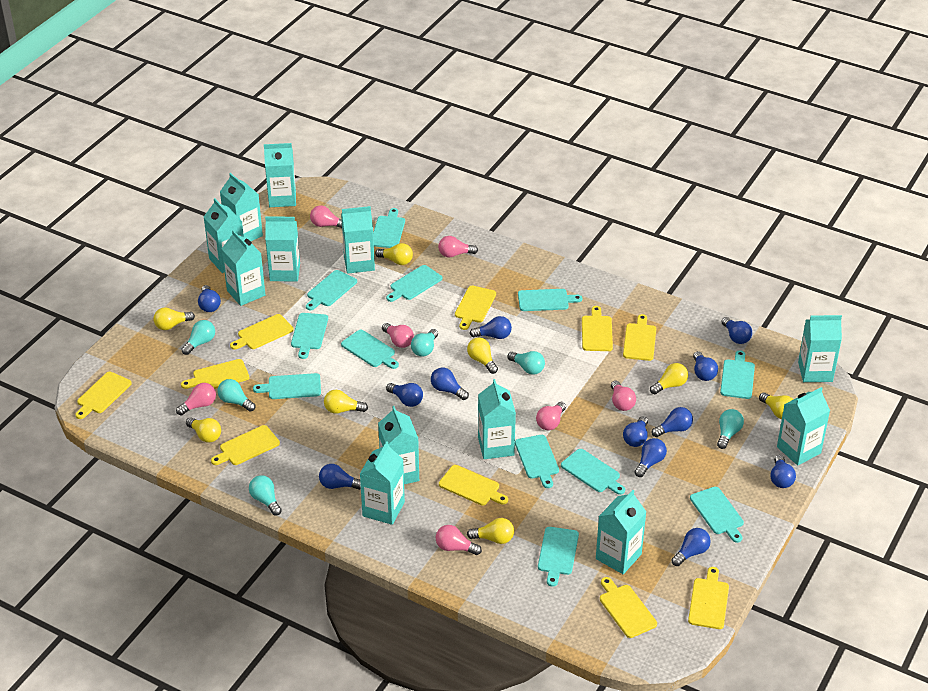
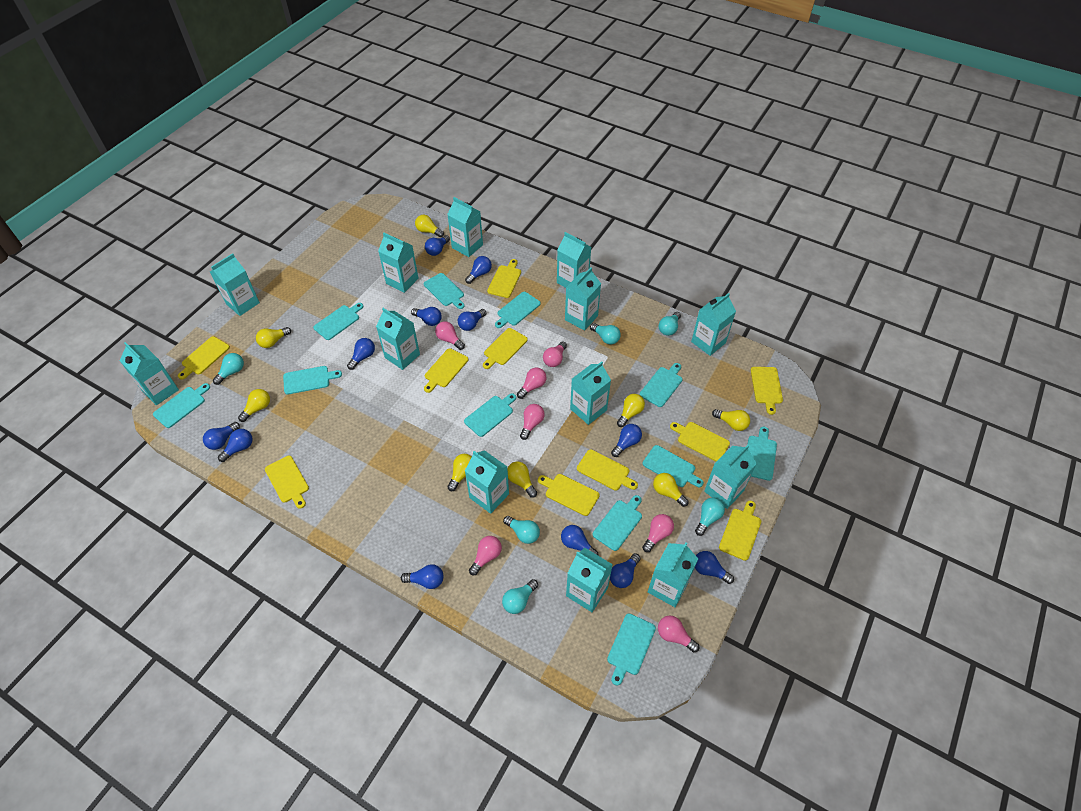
turquoise carton: [204,198,244,273] [220,173,263,241] [222,230,265,306] [264,143,296,207] [265,217,300,281] [341,206,375,274] [360,441,405,525] [378,406,419,484] [478,379,516,459] [596,490,646,574] [777,387,830,466] [798,315,842,382] = 12 -> [120,342,179,405] [210,253,260,316] [376,308,420,370] [378,233,419,293] [447,197,483,257] [465,450,509,514] [557,232,591,288] [565,267,601,331] [566,548,613,612] [570,361,611,425] [648,543,698,607] [691,293,736,356] [704,445,757,509] = 13
turquoise cutting board: [253,373,321,399] [291,313,328,359] [306,270,357,310] [341,330,399,369] [373,208,405,248] [386,265,442,302] [515,435,559,488] [518,289,582,311] [538,527,579,587] [561,449,625,495] [690,487,744,543] [720,350,755,399] = 12 -> [153,383,210,428] [283,366,342,395] [313,303,363,340] [424,273,464,309] [464,393,516,437] [495,292,541,328] [593,495,642,551] [607,613,656,686] [640,363,683,407] [642,445,704,487] [747,427,777,481] = 11

